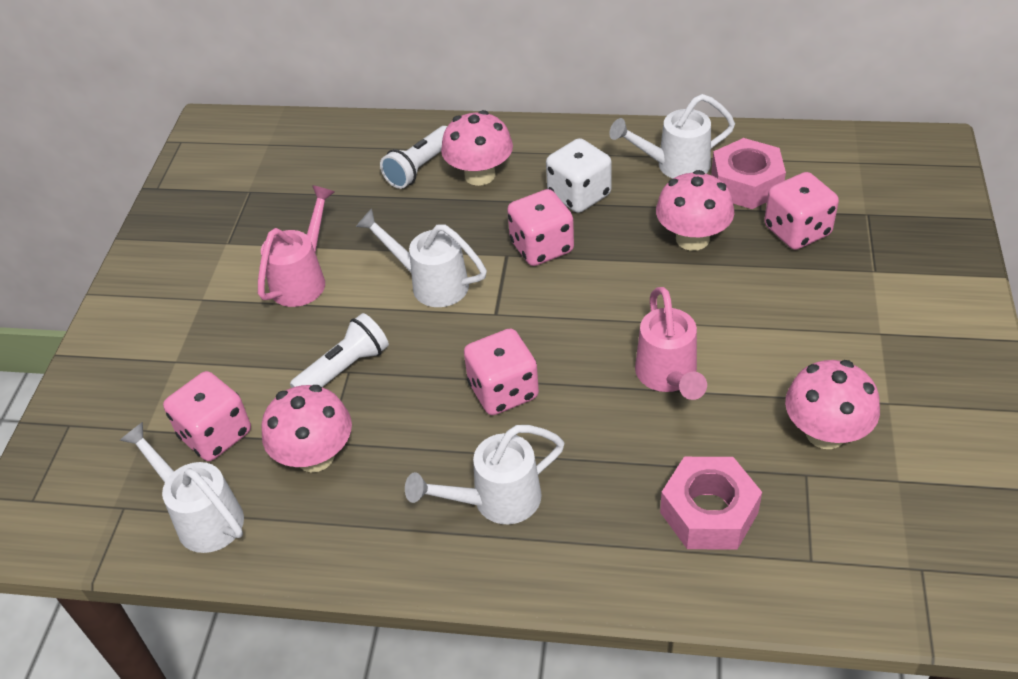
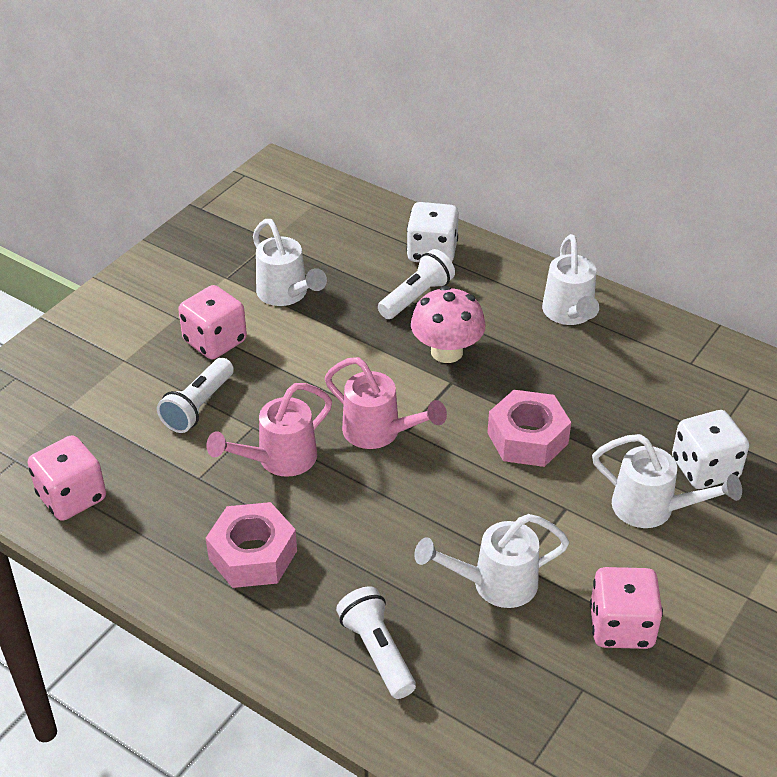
pink dice: [163,371,251,461] [464,328,539,415] [507,189,574,266] [764,172,839,250] = 4 -> [28,435,106,521] [178,285,247,360] [590,567,663,649] = 3
pink mushroom: [261,385,352,472] [441,110,513,186] [656,170,734,251] [785,360,880,449] = 4 -> [411,286,485,363] = 1
white dice: [546,138,612,213] = 1 -> [406,202,459,262] [672,410,749,489] = 2
white flashlight: [290,313,389,388] [380,126,447,189] = 2 -> [157,358,234,433] [336,586,416,699] [378,249,455,319] = 3

